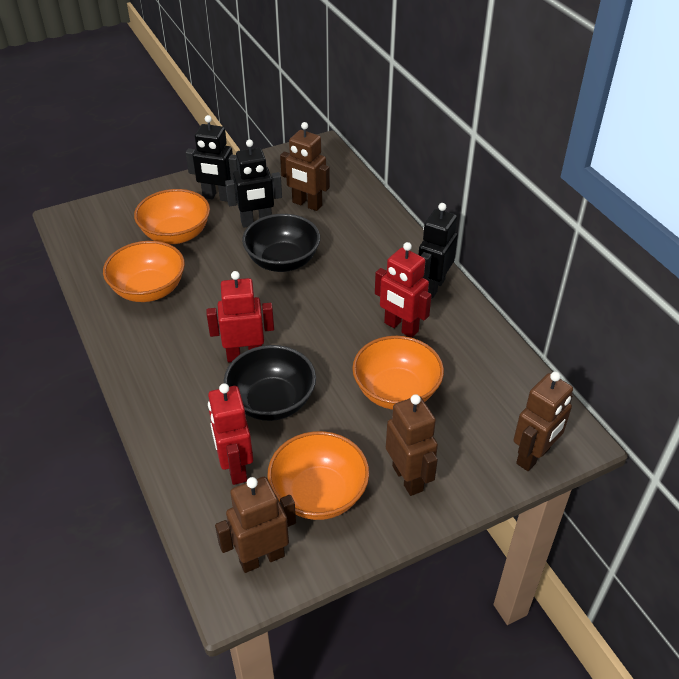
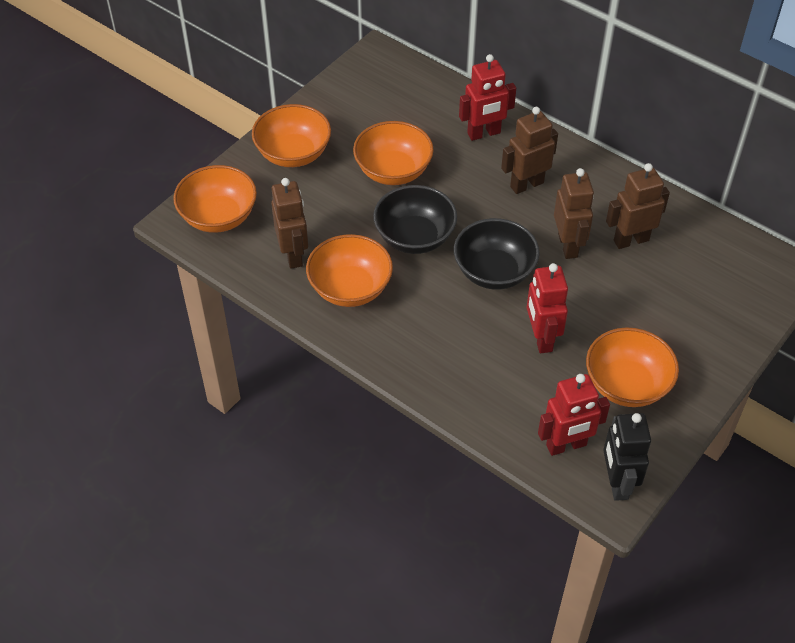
black robot: [186,115,238,202] [225,139,282,228] [418,203,458,298] = 3 -> [603,413,651,501] = 1
orange bowl: [103,241,185,302] [134,189,210,244] [267,431,369,520] [352,336,444,410] = 4 -> [173,165,257,233] [252,104,331,167] [306,234,393,307] [353,121,434,185] [586,327,679,407] = 5

